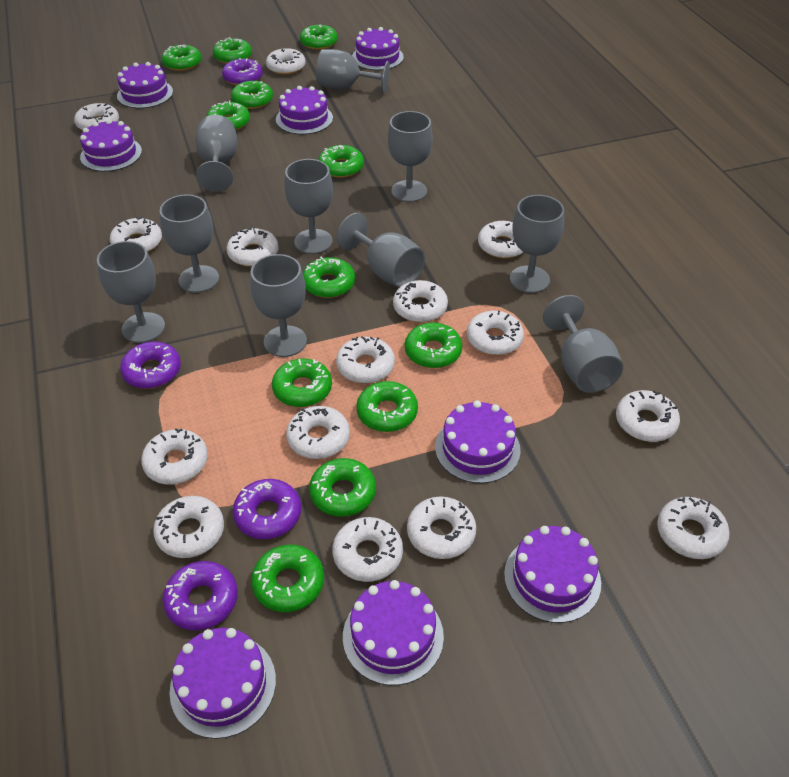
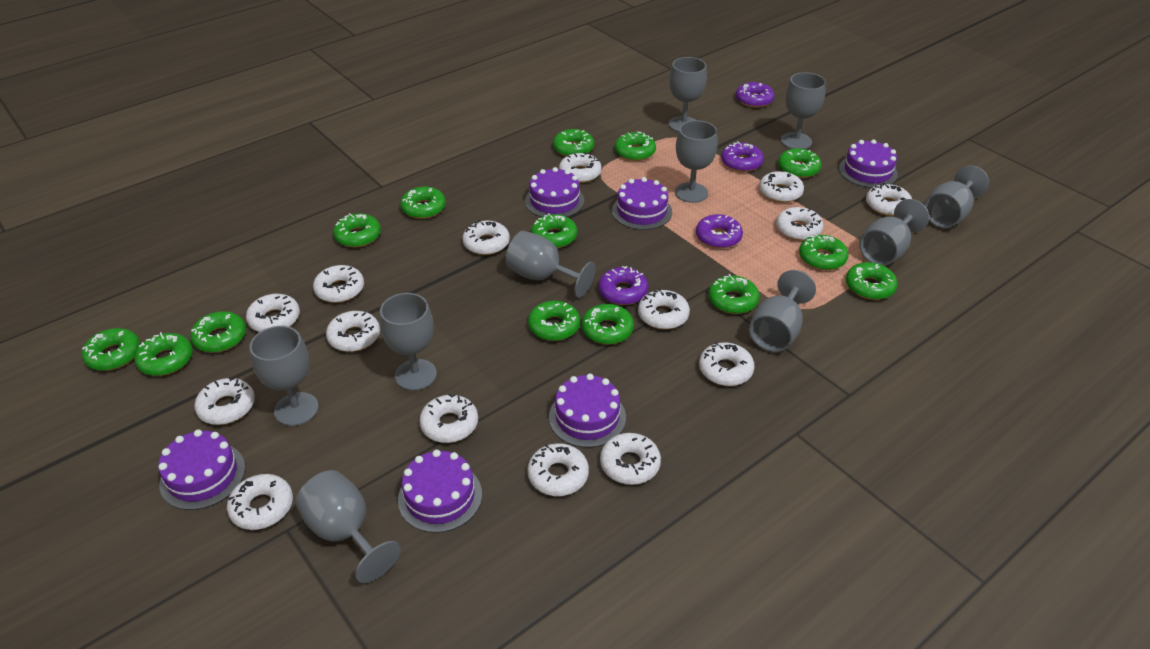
green donut: [161,45,202,71] [207,101,250,130] [213,37,252,64] [231,81,273,109] [251,545,324,612] [272,358,332,407] [300,24,338,50] [303,257,355,298] [309,458,376,516] [318,145,364,178] [356,381,418,432] [405,323,462,368] = 12 -> [82,328,140,371] [134,332,193,376] [190,311,246,352] [333,213,381,247] [400,187,446,219] [528,301,580,341] [531,213,577,248] [553,129,594,156] [581,304,634,344] [615,131,656,161] [708,274,760,314] [778,148,822,178] [799,234,848,270] [846,262,898,300] = 14
purple cake: [80,119,142,172] [117,62,173,108] [170,628,276,739] [276,86,333,135] [343,580,444,685] [352,27,404,70] [435,400,521,483] [504,526,601,623] = 8 -> [158,429,245,510] [398,450,482,533] [525,167,584,217] [549,374,626,448] [612,177,672,230] [839,139,898,188] = 6

